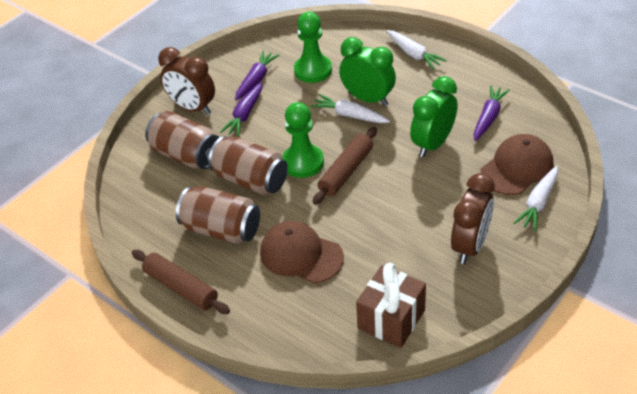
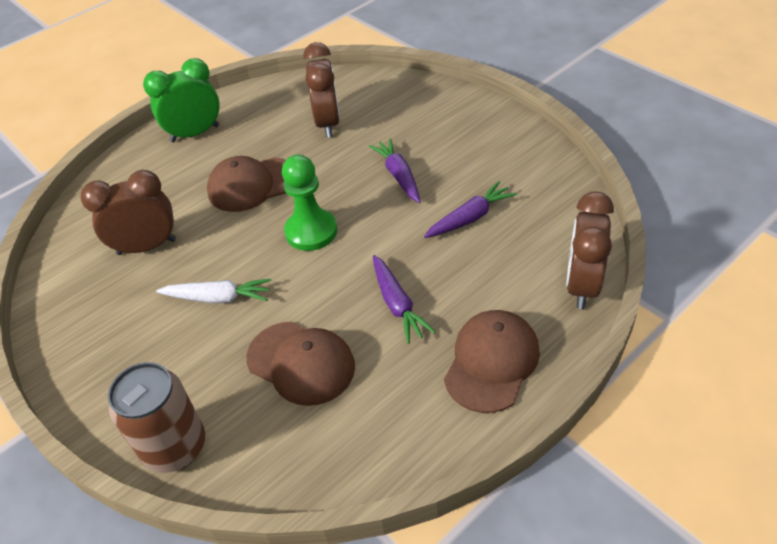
brown can: [145,111,219,169] [176,186,260,244] [208,136,288,195] = 3 -> [108,362,205,473] = 1
brown cap: [260,221,344,283] [480,134,553,195] = 2 -> [207,156,286,212] [246,322,355,406] [444,310,540,413] = 3
brown clock: [158,47,215,115] [451,173,495,264] = 2 -> [81,170,176,255] [303,42,340,137] [566,191,614,309] = 3
brown gift: [356,263,426,348] = 1 -> none = 0
brown rolling pin: [132,250,230,314] [313,127,377,205] = 2 -> none = 0
green clock: [339,37,396,106] [410,76,458,157] = 2 -> [143,58,220,142] = 1
green pawn: [282,102,324,178] [294,12,332,83] = 2 -> [282,155,337,251] = 1
white carrot: [311,94,390,123] [386,30,447,69] [514,166,558,231] = 3 -> [156,279,271,303] = 1

